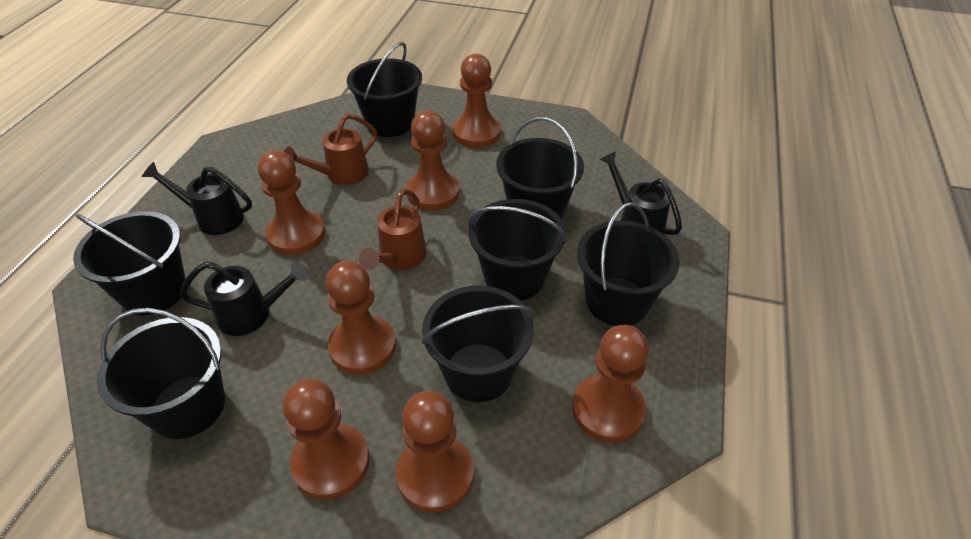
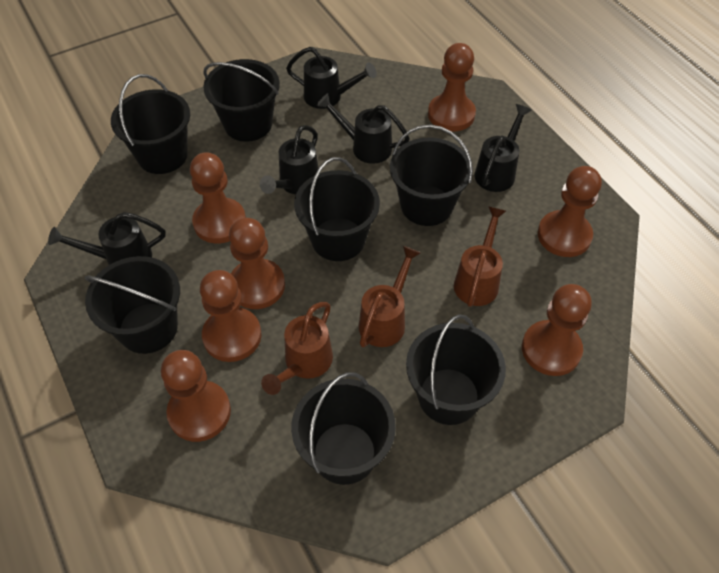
black watering can: [142,162,252,235] [180,261,309,336] [599,151,682,235] = 3 -> [48,212,165,265] [260,125,318,194] [286,47,377,109] [317,93,410,164] [474,104,532,192] = 5
brown watering can: [284,114,377,185] [359,189,427,270] = 2 -> [261,302,333,395] [359,246,421,347] [454,206,506,307] = 3

